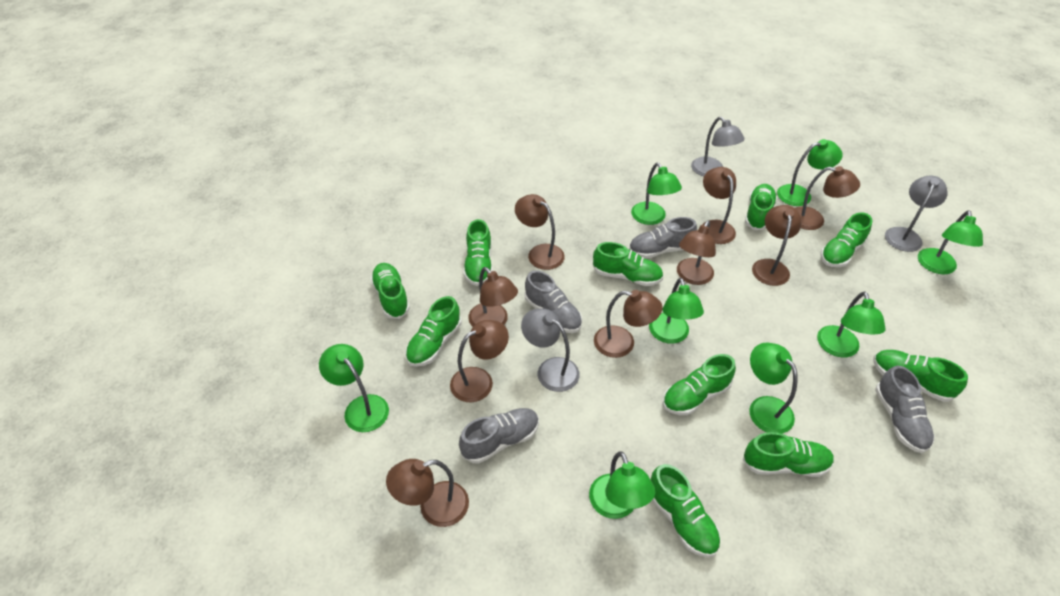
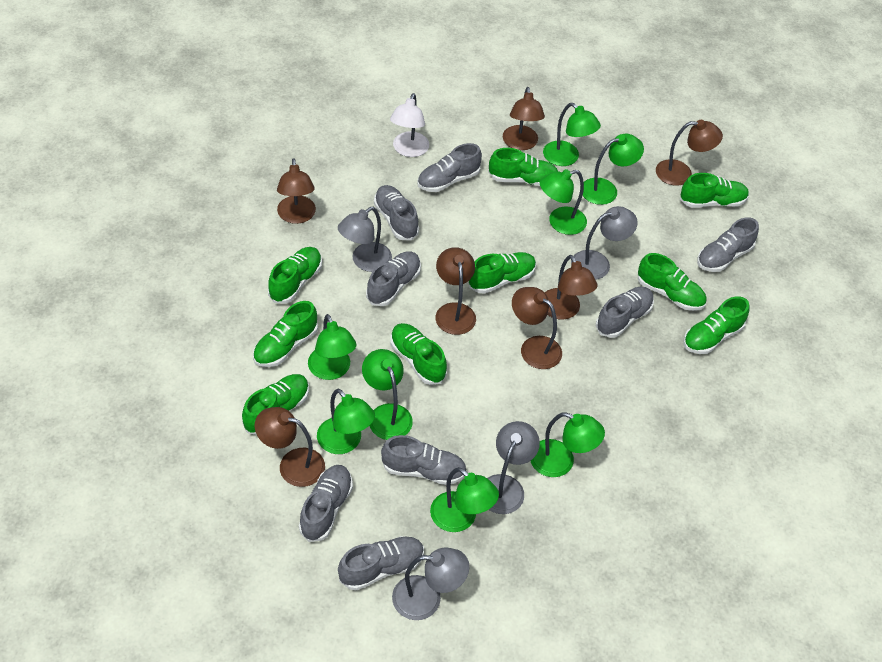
brown lamp: [386,459,469,527] [450,320,509,402] [468,267,518,327] [515,194,565,270] [594,290,663,358] [677,221,716,285] [702,167,736,244] [752,205,802,286] [795,166,860,230] = 9 -> [255,407,325,487] [277,158,316,224] [435,247,476,335] [503,87,545,150] [512,287,562,369] [545,255,597,320] [656,120,723,186] = 7
green shoe: [370,263,410,319] [405,296,461,367] [463,219,493,286] [593,242,663,286] [651,464,721,557] [663,354,736,415] [743,432,834,477] [745,184,777,230] [820,212,872,267] [873,350,968,402] = 10 -> [242,374,309,435] [253,301,318,367] [268,247,322,304] [390,323,447,385] [469,252,536,294] [488,148,558,186] [638,253,707,311] [680,173,749,208] [683,296,749,354] = 9
grey lamp: [521,308,580,392] [691,117,745,176] [885,175,948,252] = 3 -> [338,207,392,272] [392,548,469,620] [487,421,540,514] [571,206,638,280] = 4
grey shoe: [459,408,539,464] [525,270,582,333] [629,217,697,258] [875,365,935,453] = 4 -> [299,465,353,542] [338,536,424,590] [366,251,421,306] [374,185,419,241] [381,435,467,485] [417,143,482,192] [596,287,654,338] [697,217,759,272] = 8
white lamp: none = 0 -> [390,93,429,157] = 1

